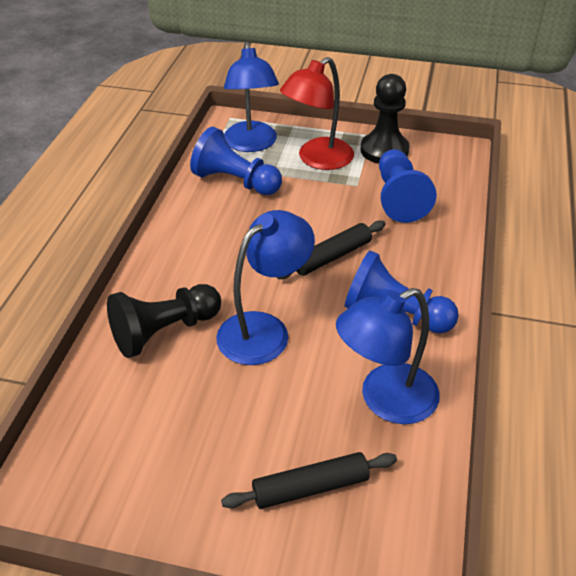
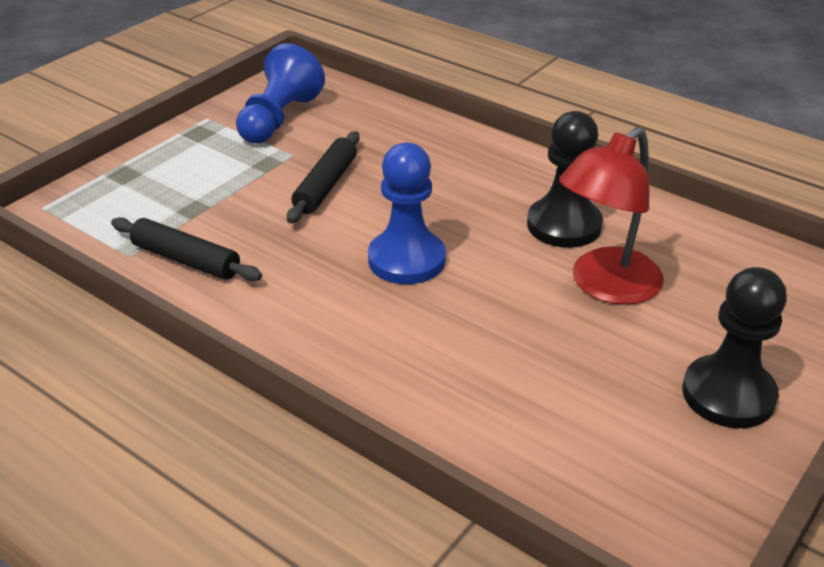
blue lamp: [216,210,315,365] [224,42,279,152] [336,288,440,424] = 3 -> none = 0
blue pawn: [190,127,282,195] [345,250,459,333] [379,149,437,223] = 3 -> [236,43,325,143] [368,143,446,284] = 2

